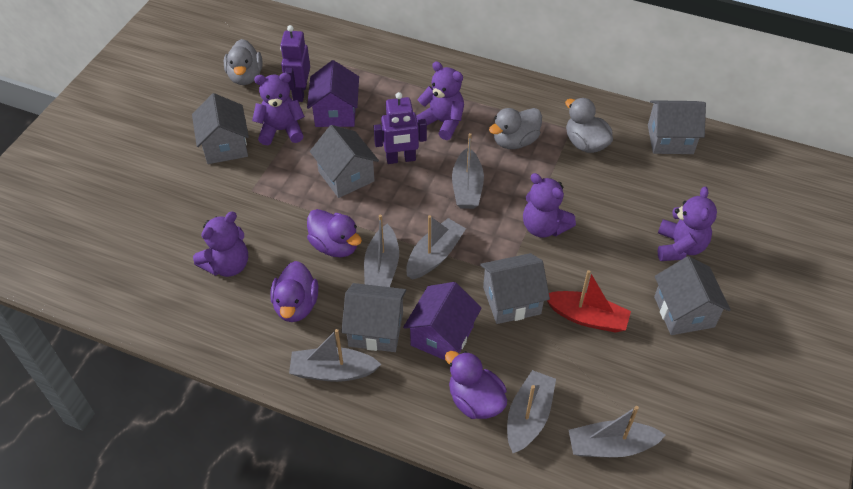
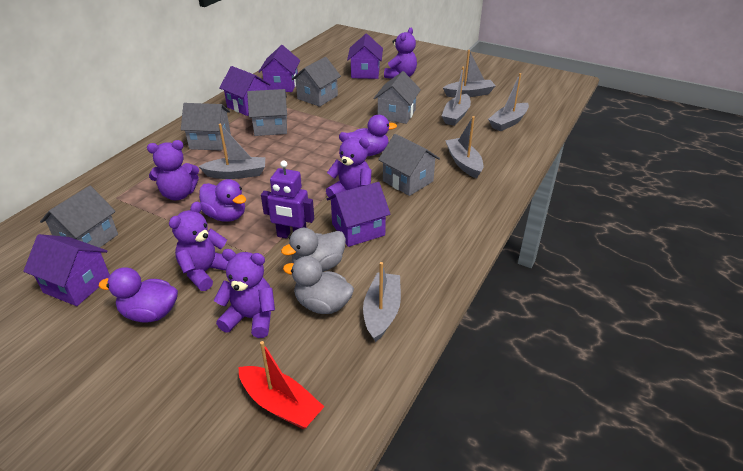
grey duck: [224,39,263,85] [489,108,542,149] [565,98,613,153] = 3 -> [281,228,346,272] [283,256,354,314] = 2
purple house: [307,60,359,127] [403,282,482,361] = 2 -> [23,234,110,306] [219,66,271,116] [258,45,300,92] [327,182,390,247] [347,34,383,79] = 5
purple robot: [280,25,310,102] [374,92,427,164] = 2 -> [261,161,314,238] = 1

